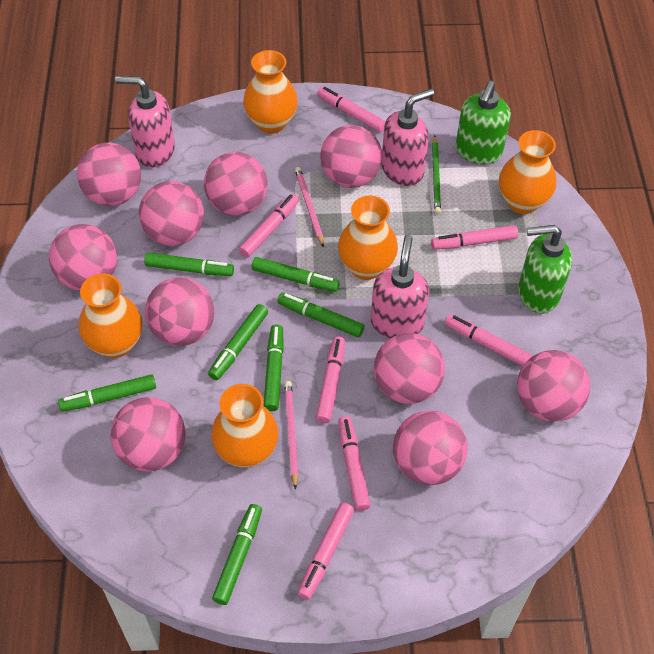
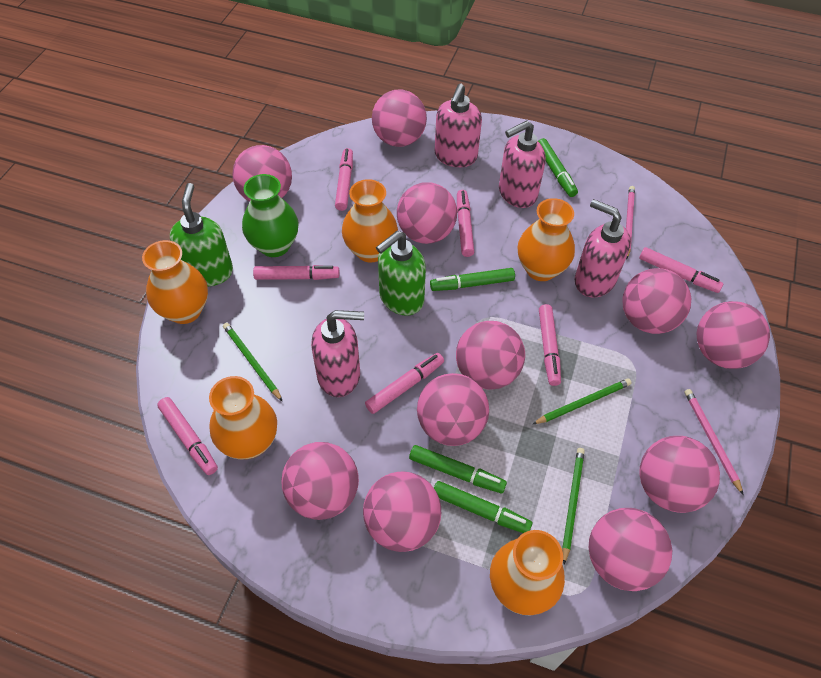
green marker: [58,374,156,412] [144,252,234,276] [208,304,268,380] [212,504,262,605] [252,257,340,292] [263,324,284,411] [277,292,364,337] = 7 -> [409,445,507,493] [430,268,515,291] [434,481,533,533] [538,138,578,197] = 4
green pencil: [432,135,441,214] = 1 -> [223,323,283,402] [533,378,632,424] [562,448,585,564] = 3
green vase: none = 0 -> [242,174,299,257] = 1
pink ball: [49,224,117,290] [77,142,141,206] [110,397,186,472] [139,181,204,246] [145,277,214,346] [204,152,268,216] [320,125,382,188] [374,333,445,404] [393,410,467,485] [517,350,590,422] = 10 -> [232,145,292,202] [282,442,359,520] [363,472,441,552] [372,89,427,147] [397,182,457,244] [417,373,489,446] [456,321,525,390] [589,508,672,591] [622,268,691,334] [639,436,720,513] [696,301,770,369] = 11
pink soap dispenser: [115,76,175,167] [371,235,429,338] [381,89,434,186] = 3 -> [311,310,364,397] [435,84,482,167] [499,120,546,208] [575,199,631,297] = 4

